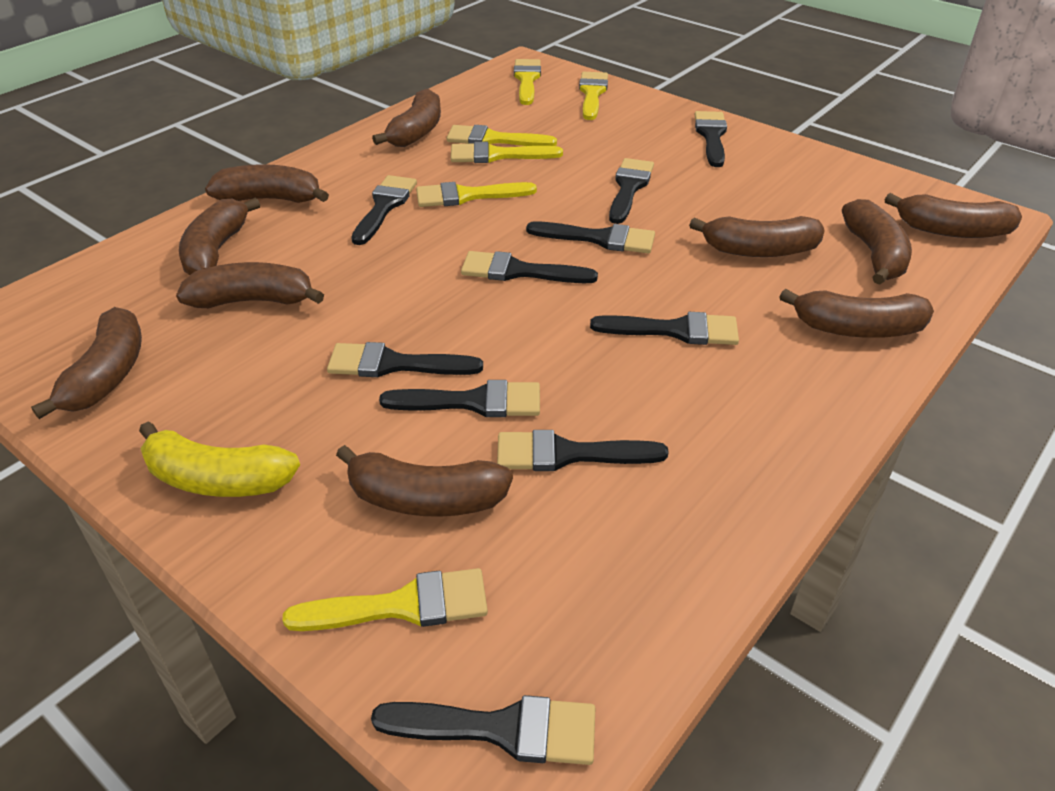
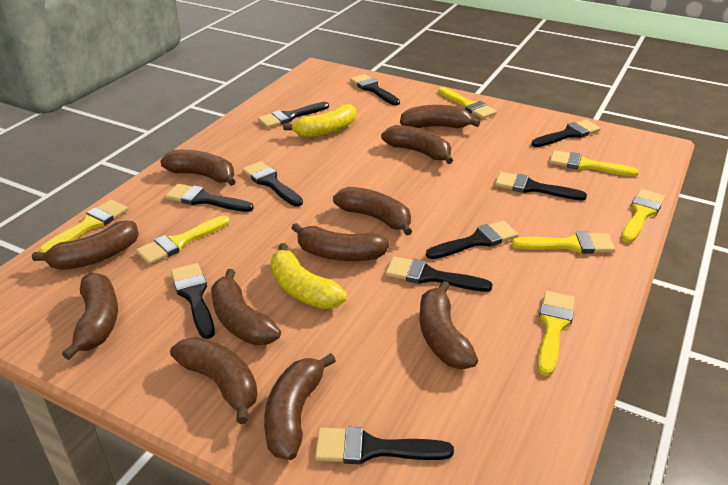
brown banana: [31,307,142,419] [176,262,324,308] [179,198,260,275] [205,164,329,203] [336,445,513,517] [372,89,441,147] [689,216,825,257] [780,289,934,338] [842,199,912,285] [885,193,1022,238] = 10 -> [32,221,139,270] [62,273,118,360] [160,150,236,186] [170,337,258,424] [211,269,281,345] [264,353,336,460] [291,223,390,261] [333,187,412,235] [381,125,453,164] [400,105,480,128] [420,281,478,369] = 11
yellow banana: [139,422,300,497] = 1 -> [271,243,347,309] [283,104,356,138] = 2
yellow brush: [282,568,488,631] [416,182,537,207] [447,125,557,146] [451,142,563,163] [514,59,541,105] [579,72,608,120] = 6 -> [40,200,128,253] [136,215,230,265] [438,87,497,119] [511,232,615,254] [538,291,575,376] [550,150,639,177] [621,189,665,243] = 7

